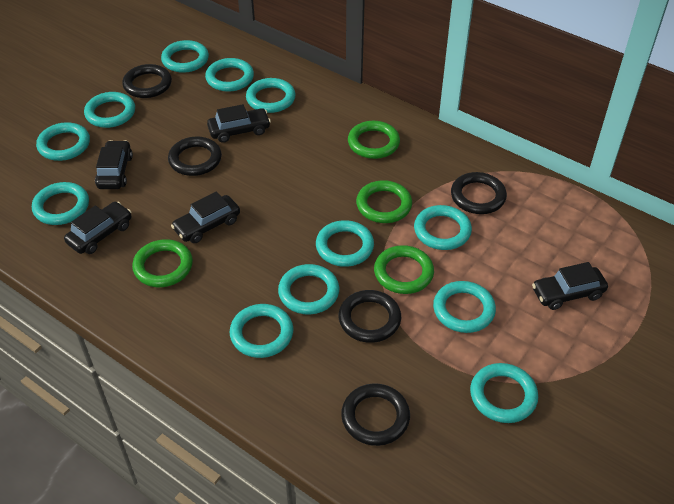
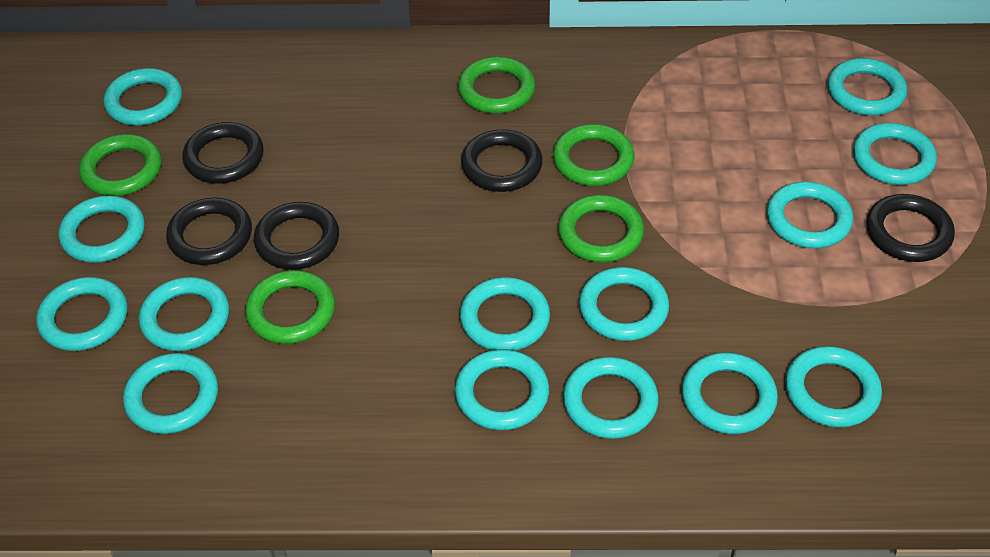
black car: [64,201,131,254] [95,140,133,189] [171,192,240,243] [207,104,271,143] [532,262,608,310] = 5 -> none = 0
green ring: [132,239,193,287] [348,121,400,159] [356,180,412,223] [374,245,434,294] = 4 -> [79,134,161,196] [245,270,335,344] [458,57,535,114] [553,124,634,186] [558,195,644,263] = 5
turquoise ring: [32,182,89,225] [36,122,90,161] [84,92,135,128] [161,40,209,73] [205,58,254,92] [230,304,294,358] [246,78,296,113] [278,264,339,315] [316,220,374,267] [414,205,472,250] [433,281,496,333] [470,363,538,423] = 12 -> [36,277,127,351] [58,196,145,263] [103,68,182,125] [123,353,218,434] [139,277,229,351] [455,349,549,430] [460,277,550,351] [563,357,659,439] [579,267,669,341] [682,352,778,434] [767,182,853,249] [785,346,882,428] [828,58,907,116] [853,123,937,185] = 14

